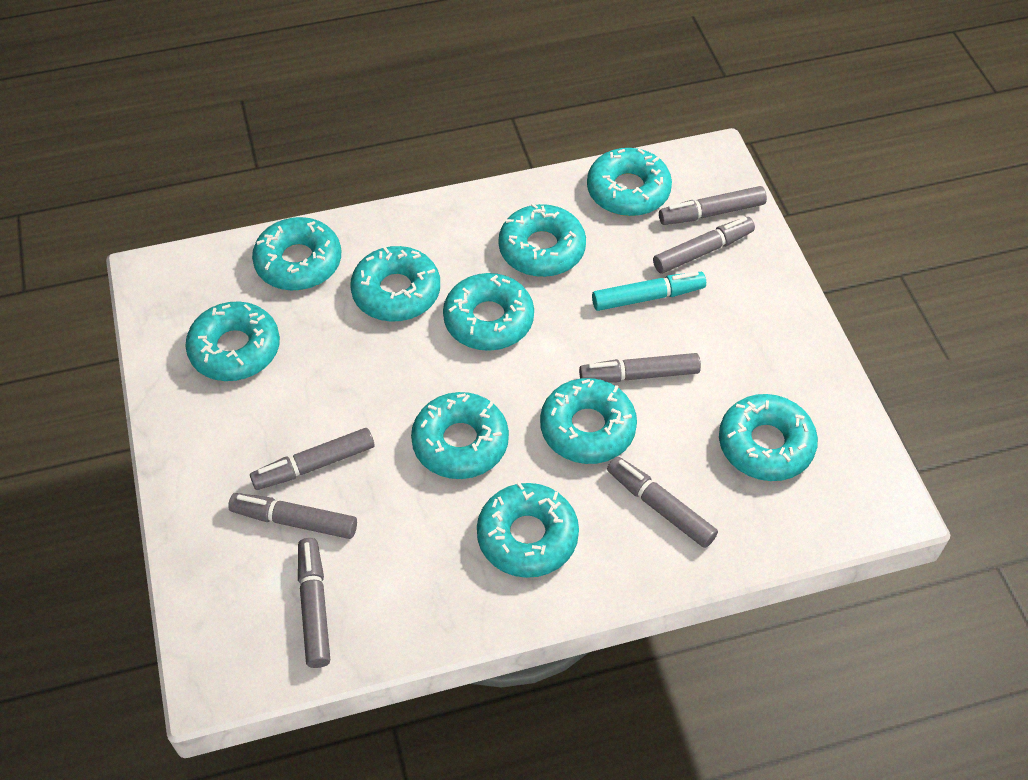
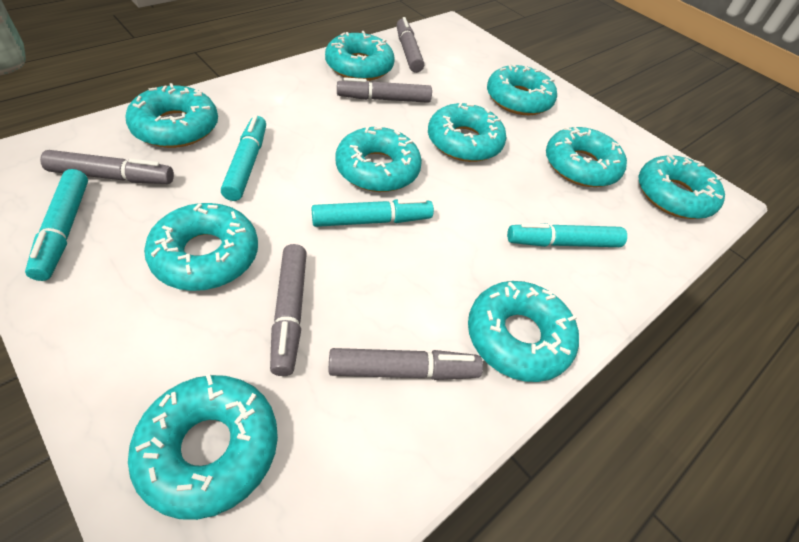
grey marker: [228,493,357,539] [250,428,374,490] [298,538,330,668] [579,353,701,383] [607,456,718,548] [653,217,755,274] [659,186,767,225] = 7 -> [40,150,174,184] [270,244,307,376] [329,348,483,380] [337,78,432,103] [397,17,424,73] = 5
turquoise marker: [592,271,706,311] = 1 -> [25,169,88,281] [221,115,266,201] [311,198,434,227] [507,223,627,247] = 4

